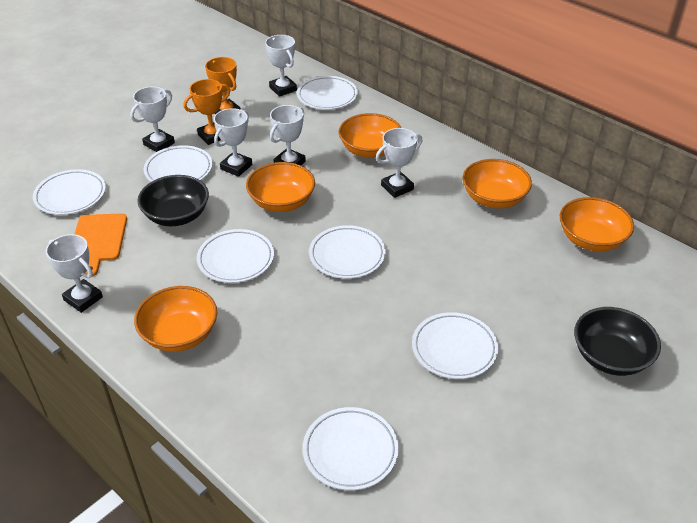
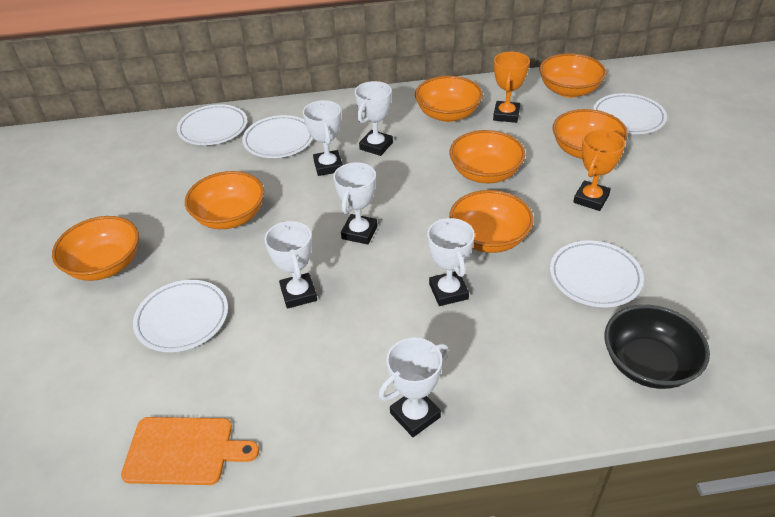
black bowl: [137,175,209,226] [574,307,661,376] = 2 -> [605,305,710,389] = 1
orange bowl: [134,286,217,352] [246,162,315,212] [339,113,401,158] [462,159,532,209] [560,197,634,252] = 5 -> [52,216,139,281] [185,171,264,229] [415,76,483,122] [449,130,525,183] [449,190,534,253] [539,53,606,98] [553,109,628,159] = 7
white plate: [33,169,106,215] [144,145,213,182] [197,229,274,283] [297,76,358,110] [303,407,399,490] [309,225,386,279] [412,312,498,379] = 7 -> [133,280,228,352] [177,104,247,145] [242,115,313,158] [550,241,644,307] [593,93,667,134] = 5

